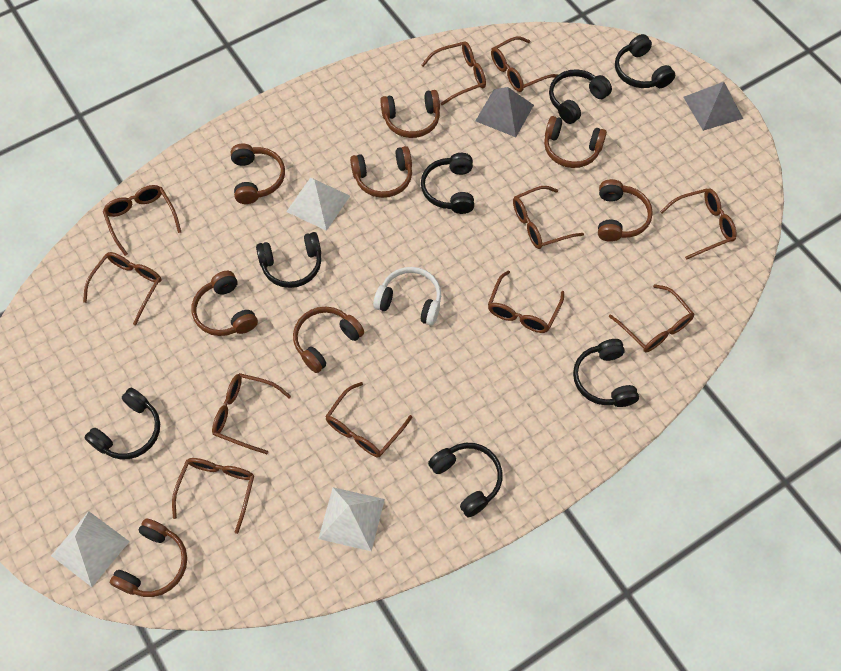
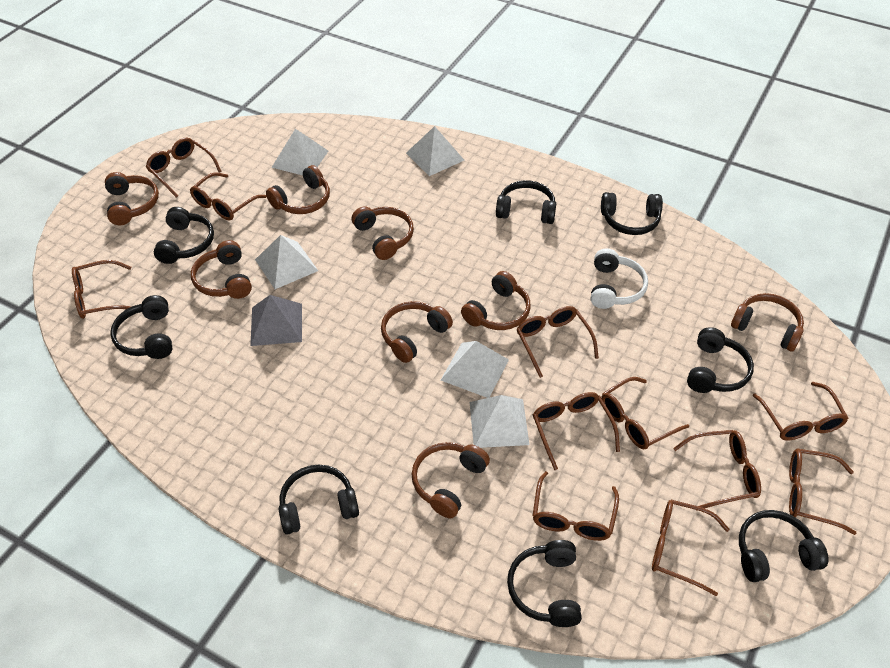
black headphones: [84,388,160,460] [256,232,321,288] [421,153,474,214] [428,443,502,518] [549,69,612,124] [573,339,639,407] [615,34,675,88] = 7 -> [110,295,172,359] [154,207,214,264] [279,464,359,534] [496,180,556,224] [507,540,582,627] [601,192,663,235] [687,327,754,393] [739,510,829,582] = 8
grey pyramid: [476,87,534,137] [683,82,743,131] = 2 -> [250,295,302,346] = 1
white pyramid: [51,511,130,587] [286,177,350,231] [318,487,385,551] = 3 -> [255,235,318,289] [271,129,328,175] [406,126,464,176] [441,341,509,398] [470,395,530,448] = 5

